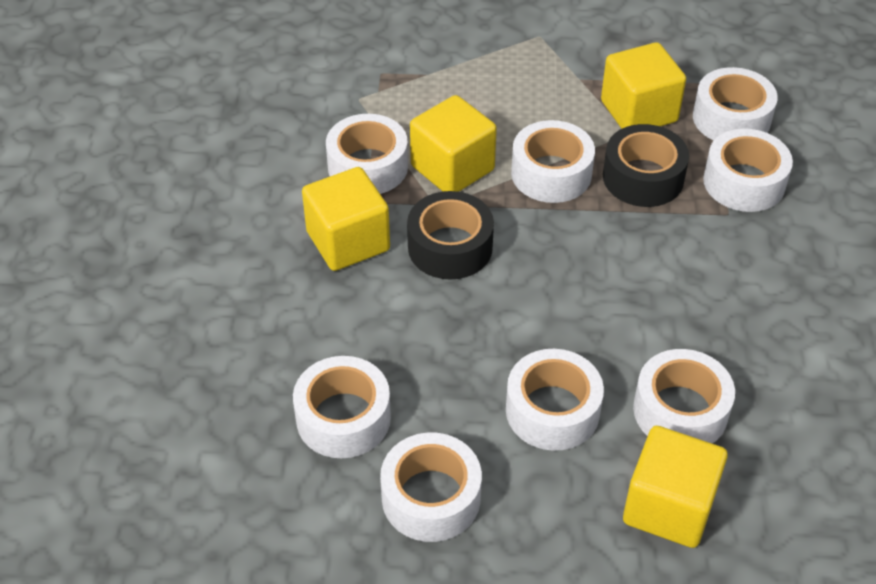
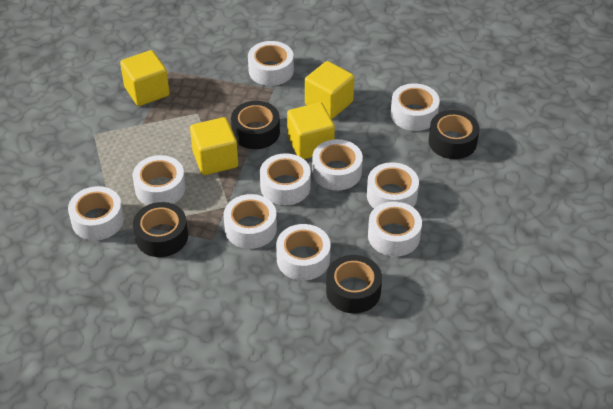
black tape: [407,191,494,280] [603,124,689,207] = 2 -> [133,202,188,257] [231,101,280,149] [326,255,382,313] [428,110,479,159] = 4
white tape: [293,356,391,458] [326,114,408,194] [380,432,482,542] [506,349,604,451] [511,120,595,203] [633,349,735,444] [693,67,778,141] [703,129,793,212] = 8 -> [68,186,124,240] [133,155,186,205] [224,194,277,249] [248,41,294,86] [260,153,311,205] [276,224,330,280] [312,139,363,190] [367,162,419,208] [368,201,422,257] [391,83,440,131] = 10

